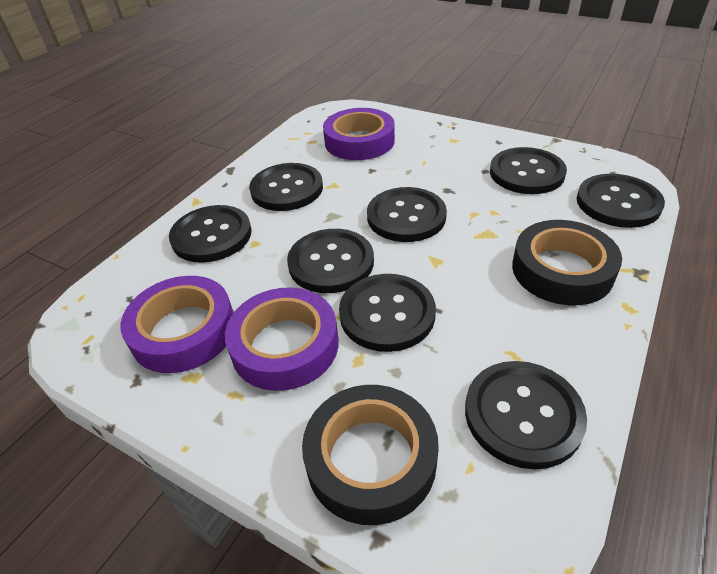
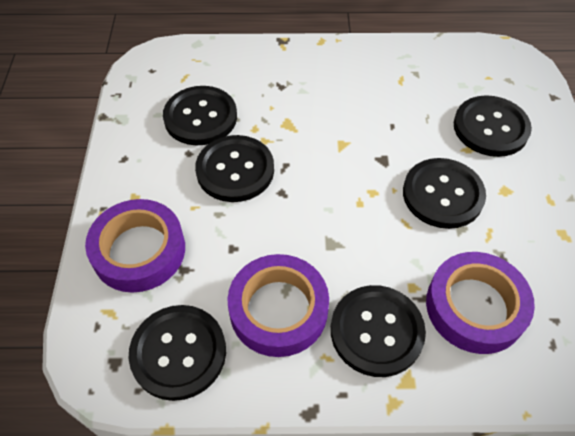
black button: [169,205,252,263] [249,163,323,211] [287,229,374,293] [339,274,436,352] [367,187,447,242] [465,361,587,470] [490,147,567,194] [577,174,665,228] = 8 -> [129,305,226,401] [163,86,237,145] [195,135,274,202] [331,285,426,377] [403,158,486,229] [454,95,532,157] = 6
black tape: [302,385,439,525] [512,220,622,305] = 2 -> none = 0

